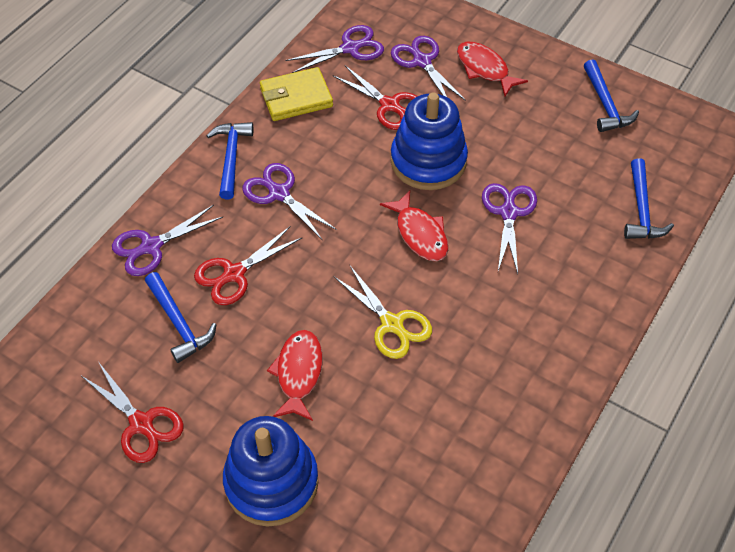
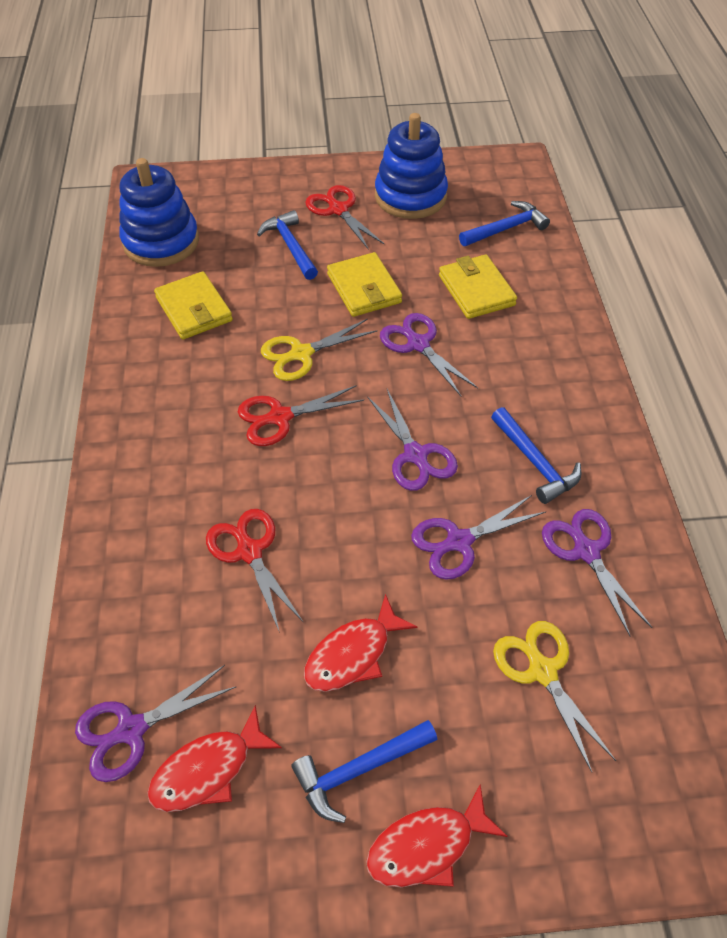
yellow scissors: [334,266,432,359] = 1 -> [261,319,377,381] [493,621,616,772] = 2
yellow wallet: [260,67,333,121] = 1 -> [154,271,233,339] [327,252,402,317] [439,255,517,319] = 3

